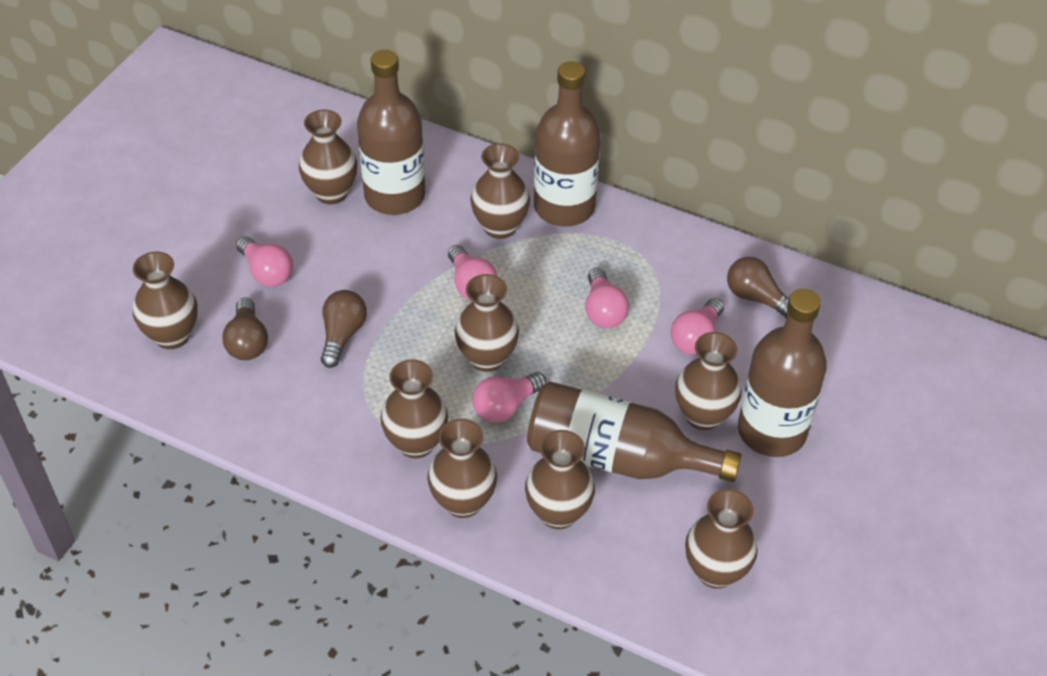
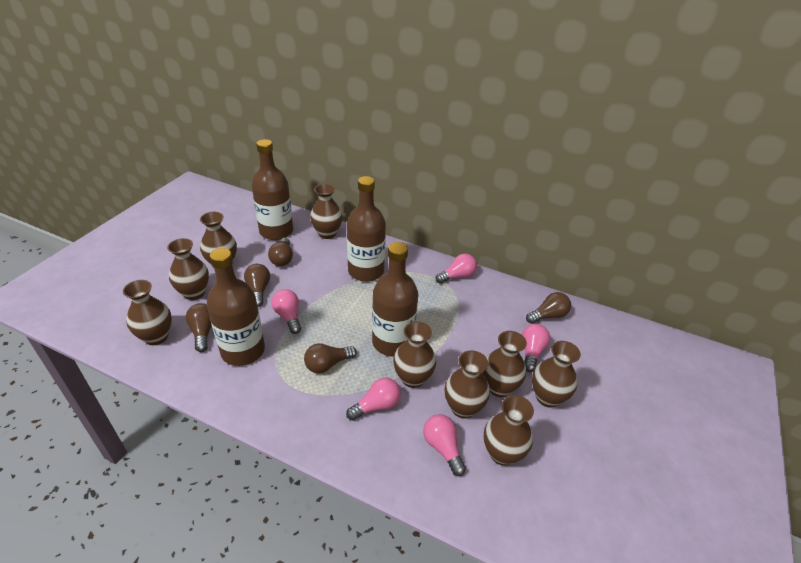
brown light bulb: [222,298,268,360] [321,290,367,368] [727,257,789,318] = 3 -> [186,303,212,352] [244,264,270,307] [268,238,293,266] [304,343,357,373] [526,292,571,324] = 5

